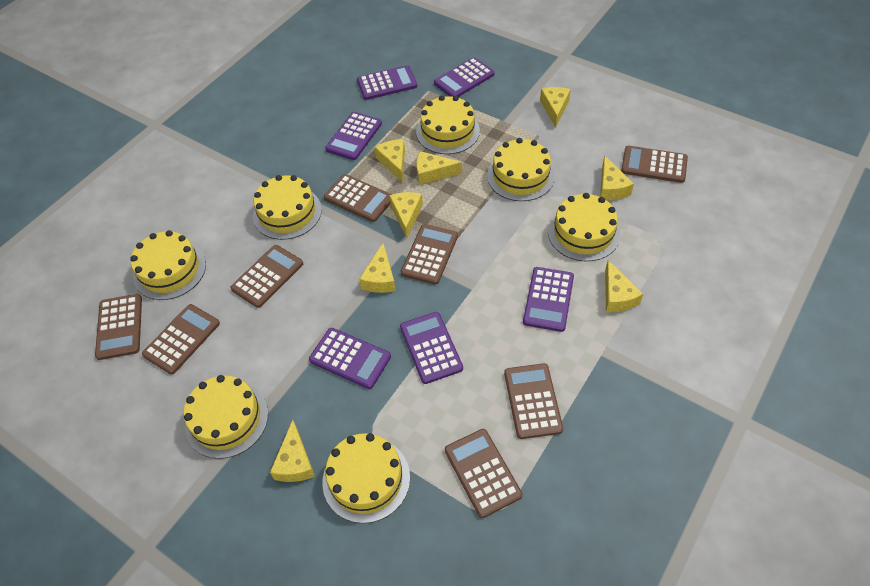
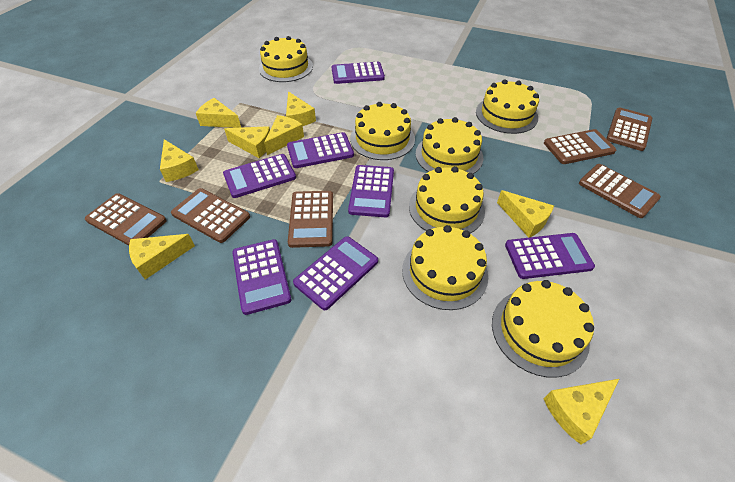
brown calculator: [95,294,142,360] [142,304,220,375] [230,245,303,308] [324,174,392,222] [401,224,458,285] [445,429,522,518] [504,363,563,439] [621,146,688,183] = 8 -> [85,193,167,246] [171,188,250,243] [288,191,333,248] [544,129,616,164] [579,164,661,218] [606,108,652,151] = 6
purple calculator: [309,328,391,389] [325,112,382,160] [357,65,417,100] [400,312,463,384] [434,57,495,97] [523,267,574,332] = 6 -> [223,154,296,198] [232,239,291,315] [287,132,354,168] [293,236,378,310] [332,62,385,84] [348,165,394,217] [505,233,595,279] = 7

